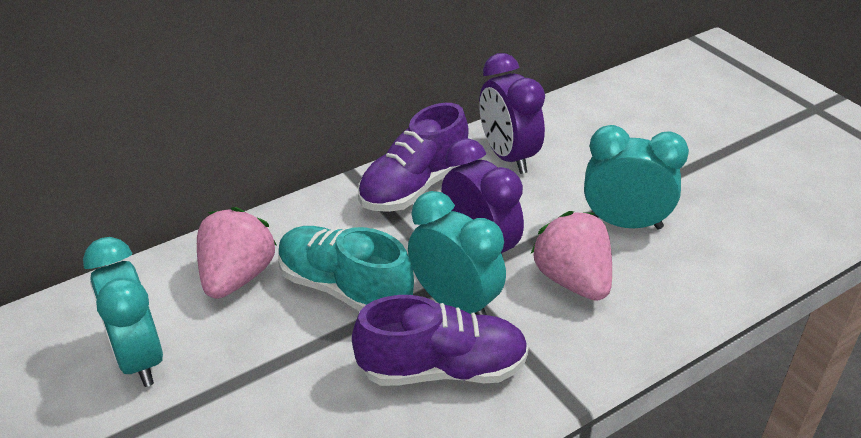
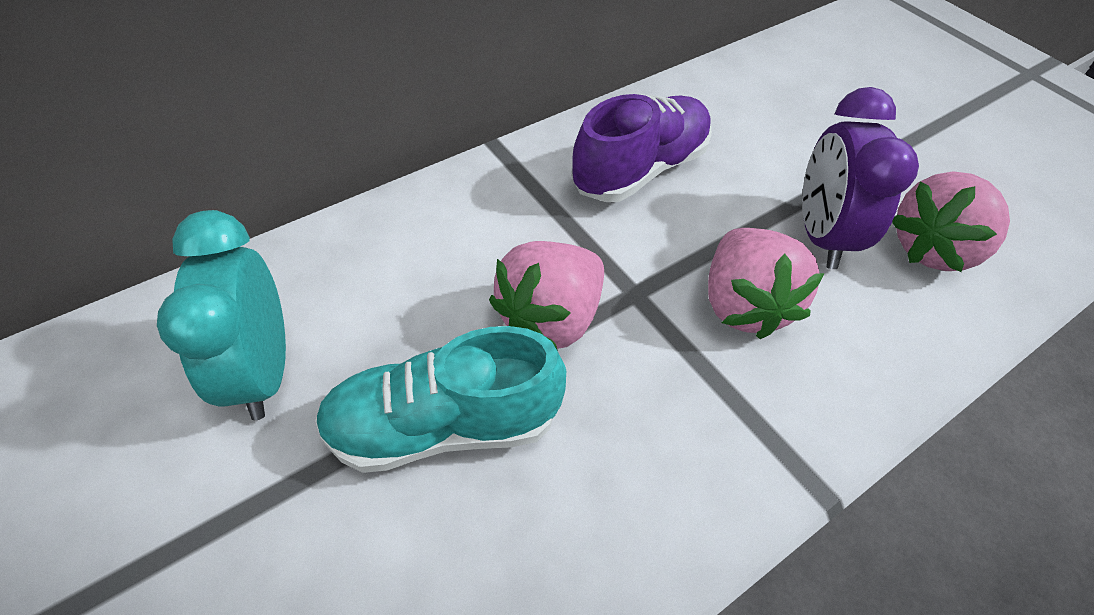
pink strawberry: [197,207,277,299] [531,211,612,301] = 2 -> [489,241,604,351] [708,228,824,339] [892,171,1010,272] = 3
purple clock: [441,138,524,260] [479,53,545,174] = 2 -> [802,87,919,269] = 1
purple shoe: [352,295,529,386] [358,103,468,212] = 2 -> [571,94,712,202] = 1
turquoise clock: [83,237,163,387] [408,191,506,315] [584,125,689,229] = 3 -> [157,210,286,420] = 1

